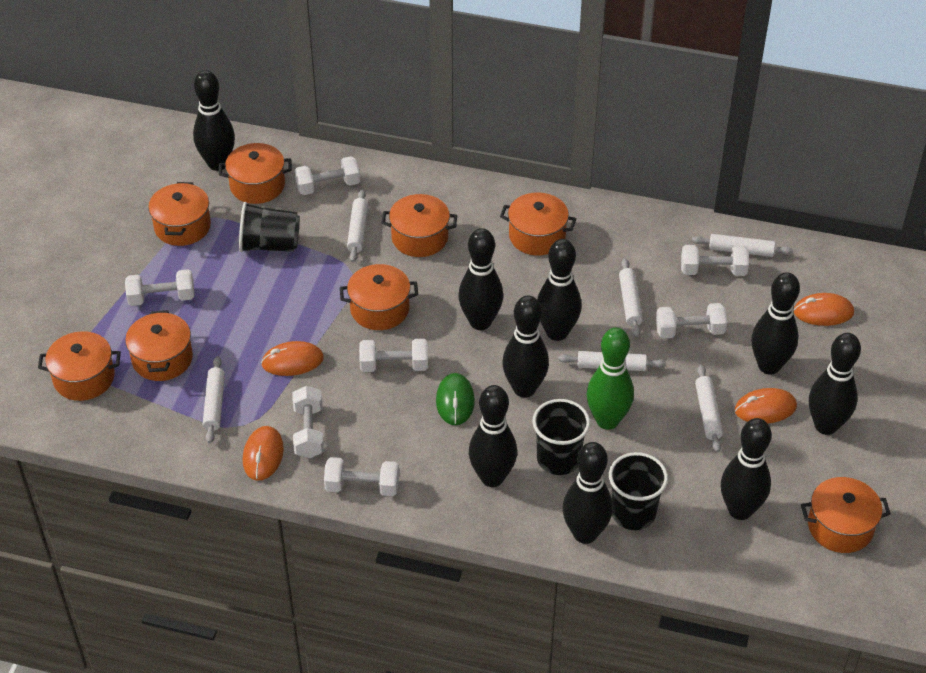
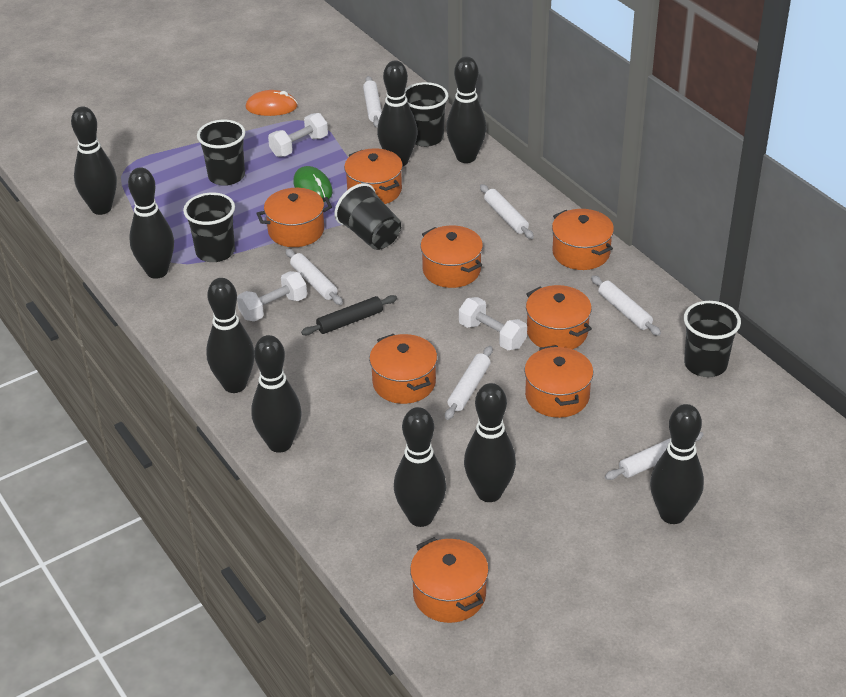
black cup: [239,202,300,252] [532,399,590,475] [609,452,668,530] = 3 -> [183,192,235,262] [197,120,245,186] [335,183,401,250] [405,82,449,147] [684,301,741,377] = 5
black rolling pin: none = 0 -> [301,295,397,335] = 1
green bowling pin: [586,327,634,430] = 1 -> none = 0
orange mouse: [243,426,284,481] [261,341,324,376] [735,388,797,423] [794,293,854,326] = 4 -> [246,90,298,116] = 1
white dumbbell: [125,269,194,306] [292,386,324,458] [295,156,360,195] [324,457,399,496] [359,339,428,372] [656,303,727,339] [681,245,749,276] = 7 -> [237,271,307,322] [268,113,328,157] [459,297,527,350] = 3

